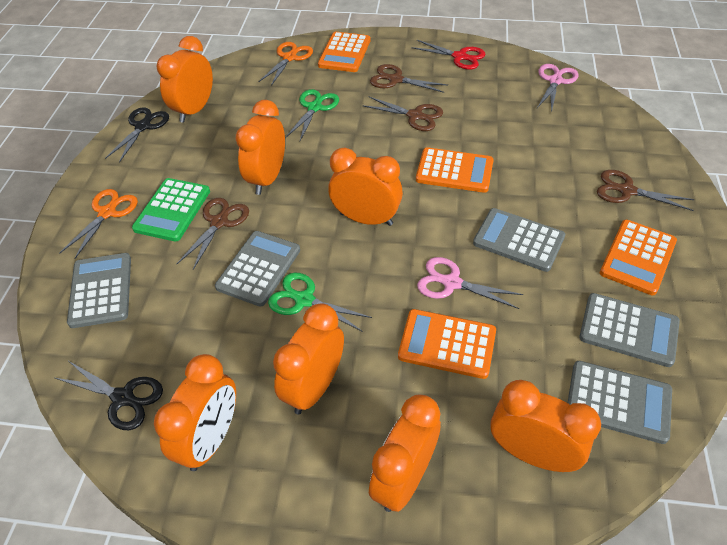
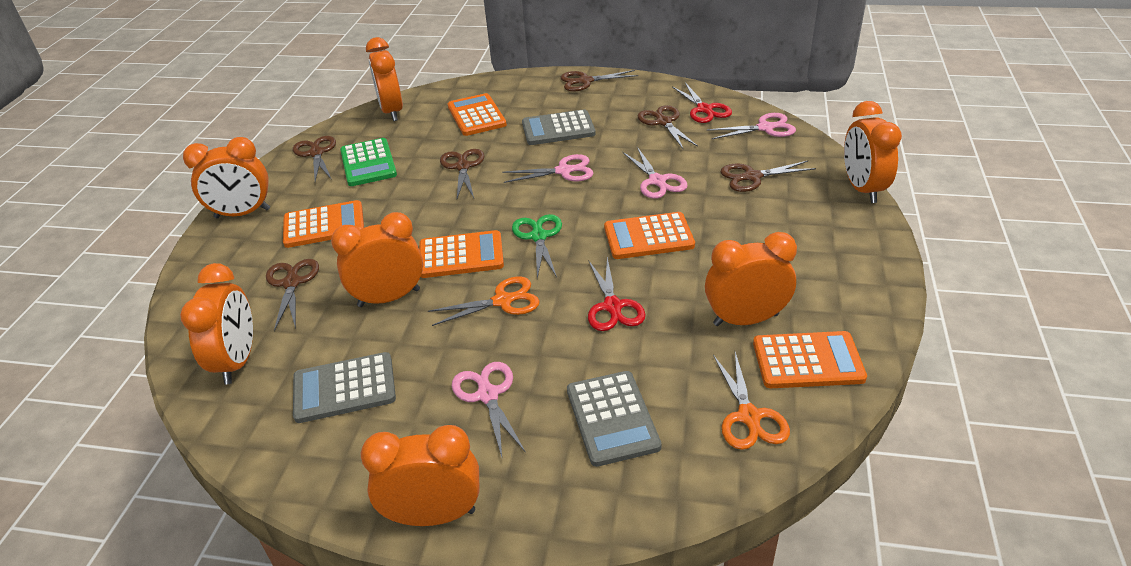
black scissors: [55,361,163,430] [105,107,169,163] = 2 -> none = 0
brown scissors: [177,198,249,270] [362,96,443,131] [370,64,447,93] [597,170,694,211] = 4 -> [266,259,319,331] [293,136,336,181] [440,149,485,198] [560,70,638,92] [638,105,698,149] [721,161,816,192] = 6
green scissors: [268,273,372,332] [285,89,339,141] = 2 -> [512,214,562,279] = 1
grey calculator: [67,253,131,328] [215,231,300,307] [473,208,565,272] [568,361,672,444] [579,293,680,367] = 5 -> [293,352,396,423] [522,109,596,145] [567,371,661,467] = 3
orange calculator: [318,32,370,72] [398,309,496,379] [416,147,494,193] [600,220,677,295] = 4 -> [283,200,364,248] [419,230,504,278] [448,93,507,136] [604,212,695,259] [753,331,867,388] = 5
pink scissors: [417,257,523,309] [537,64,579,112] = 2 -> [452,362,526,457] [502,154,594,183] [623,147,688,199] [707,113,796,139] = 4
red scissors: [411,40,486,70] = 1 -> [588,257,646,331] [672,83,732,123] = 2

